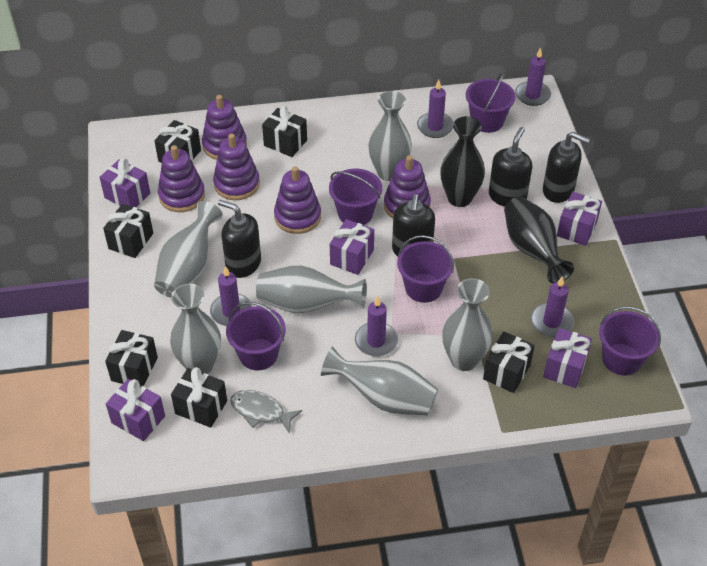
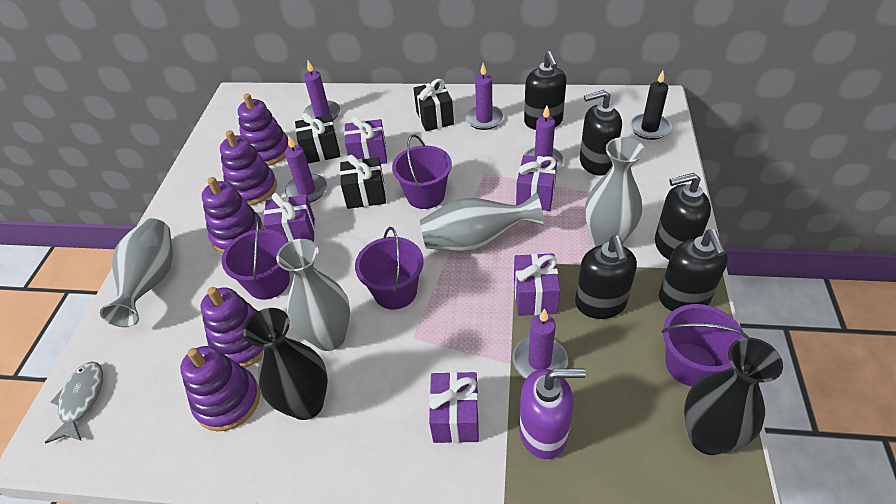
black candle: none = 0 -> [630,71,671,140] = 1
black gift: [103,204,153,258] [105,330,158,386] [154,120,201,163] [171,367,227,428] [262,106,307,157] [483,331,535,393] = 6 -> [295,113,340,164] [340,155,386,209] [413,79,454,131] = 3
black soap dispenser: [218,200,261,278] [392,194,435,256] [489,127,532,207] [543,132,590,203] = 4 -> [524,51,567,130] [575,235,637,319] [580,90,622,176] [655,173,711,260] [659,229,728,311] = 5
grey vase: [154,201,223,298] [170,283,221,374] [256,266,367,313] [321,347,438,416] [368,91,412,181] [442,278,493,371] = 6 -> [100,218,173,327] [276,239,350,351] [420,193,544,252] [585,137,645,246] = 4
purple bucket: [226,302,286,370] [329,169,382,225] [397,235,454,303] [466,72,515,133] [599,307,661,375] = 5 -> [222,219,290,300] [355,227,424,310] [392,135,452,209] [661,304,749,387] = 4
purple soap dispenser: none = 0 -> [519,368,586,459] = 1

